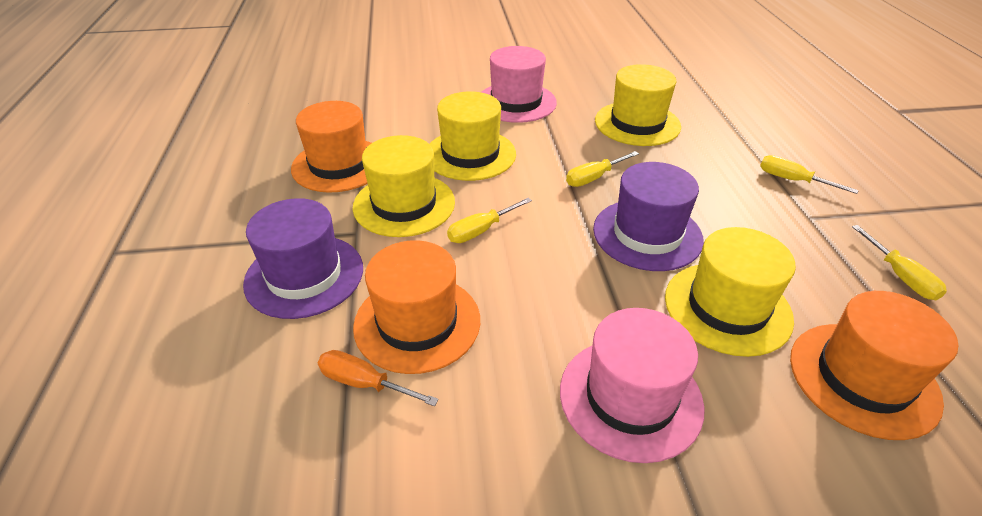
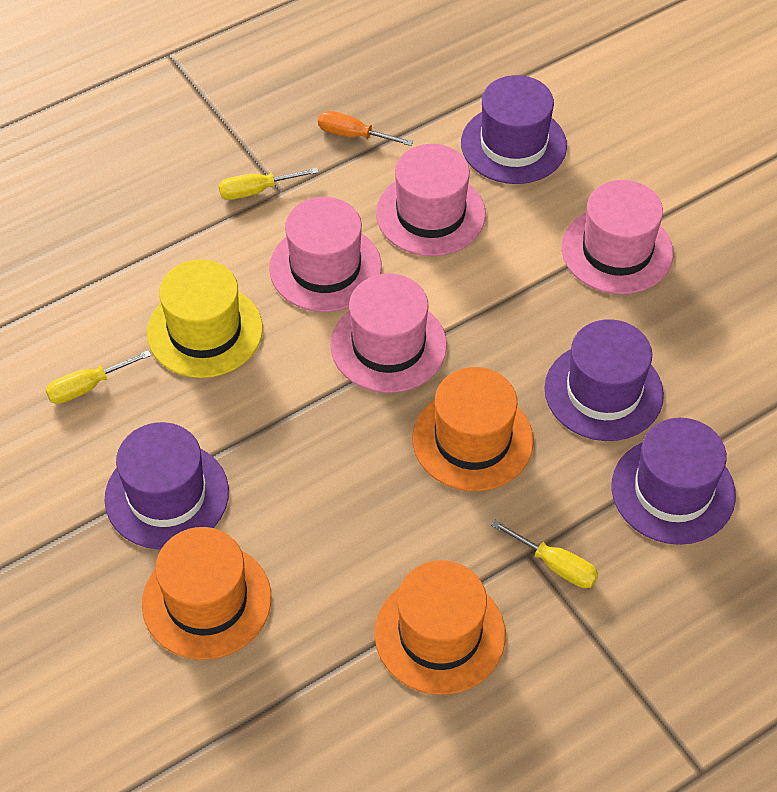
pink hat: [481,46,557,123] [560,308,705,463] = 2 -> [269,197,382,312] [331,273,447,393] [376,144,486,256] [562,180,673,294] = 4
purple hat: [243,198,363,319] [593,162,704,271] = 2 -> [105,422,229,549] [461,75,567,184] [545,319,664,441] [611,418,736,545] = 4
yellow hat: [352,135,455,237] [430,91,516,181] [595,64,681,146] [665,227,796,357] = 4 -> [147,259,263,378] = 1
yellow screwdriver: [447,198,532,243] [566,151,639,187] [760,155,859,194] [852,225,947,300] = 4 -> [46,350,152,404] [218,168,319,200] [491,520,598,588] = 3

